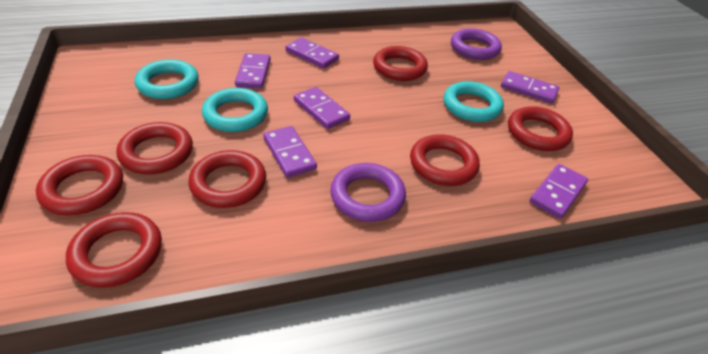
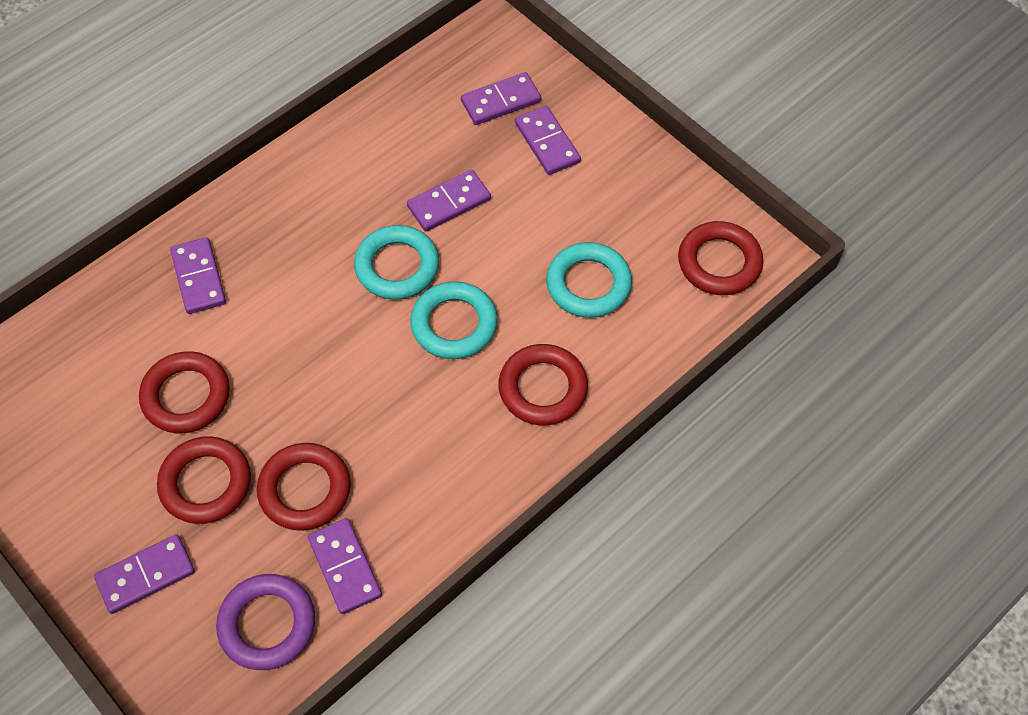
purple ring: [330,163,406,222] [451,28,502,60] = 2 -> [216,574,315,670] = 1
red ring: [36,155,123,216] [66,212,162,288] [116,122,193,174] [188,150,266,208] [373,46,428,81] [410,134,480,186] [508,106,573,151] = 7 -> [139,351,230,433] [157,436,251,524] [257,443,351,531] [498,344,588,425] [678,221,763,295] = 5

